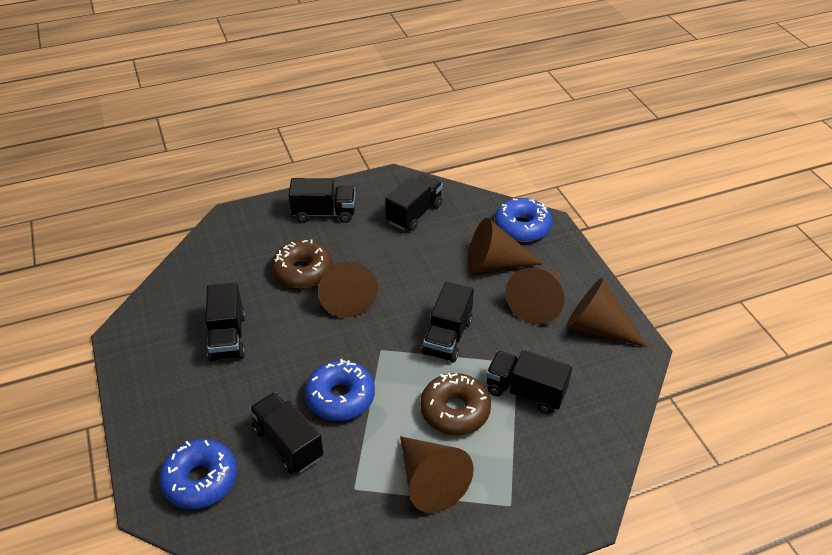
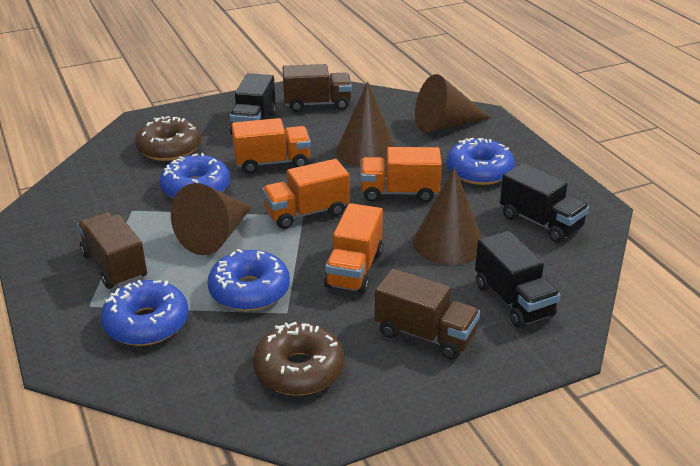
black truck: [205,282,245,362] [249,392,323,473] [288,178,356,223] [385,175,443,231] [422,282,474,362] [486,350,572,414] = 6 -> [230,73,276,135] [475,231,560,328] [500,163,589,243] = 3
blue donut: [159,439,237,509] [305,359,375,421] [495,198,552,242] = 3 -> [101,280,189,346] [160,153,230,199] [207,249,290,311] [447,138,515,185] = 4
brown cone: [318,262,378,318] [400,436,474,513] [468,218,543,273] [506,268,564,325] [566,278,648,347] = 5 -> [171,183,252,255] [336,81,396,166] [413,167,482,265] [415,74,491,133] = 4
brown truck: none = 0 -> [77,212,147,289] [282,64,352,112] [375,269,480,360] = 3
orange truck: none = 0 -> [231,118,311,174] [262,159,349,229] [324,203,383,294] [360,147,442,202] = 4

